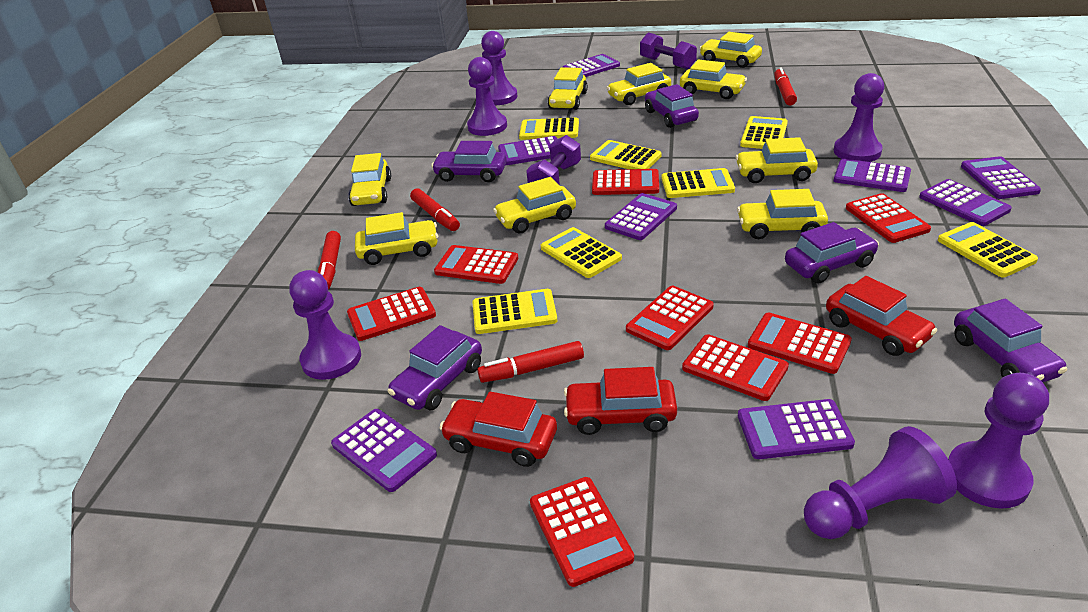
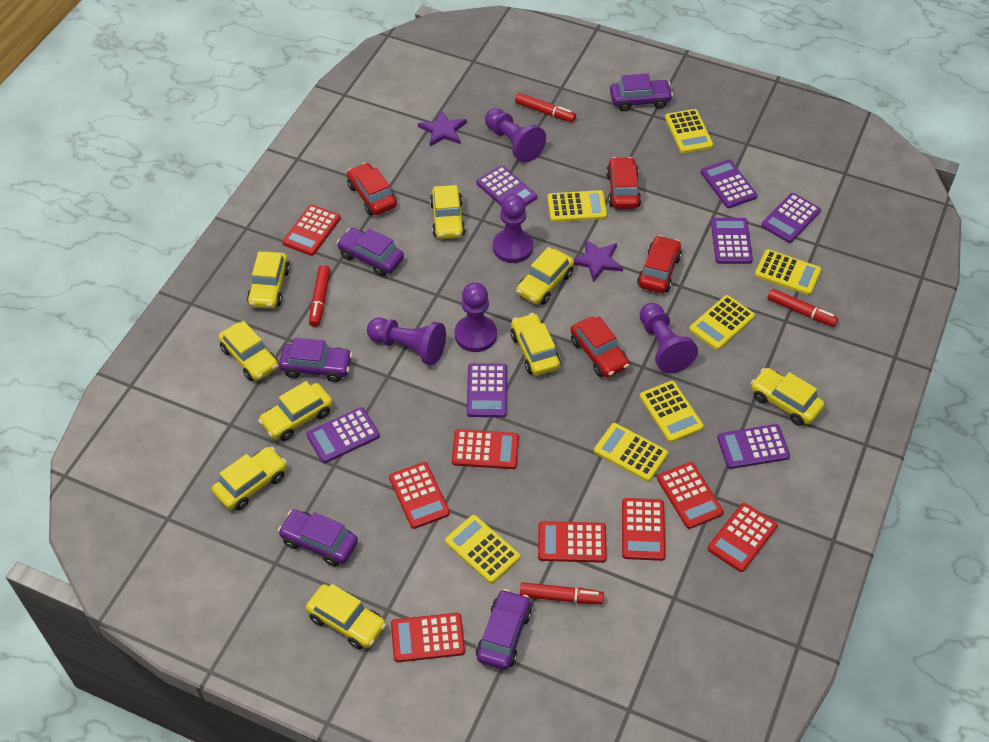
purple calculator: [331,409,437,492] [498,136,557,165] [563,54,620,77] [605,193,677,240] [738,399,855,459] [834,159,911,192] [919,179,1012,226] [961,156,1041,199] = 8 -> [306,407,380,463] [467,363,507,417] [476,165,537,206] [701,160,757,208] [711,218,753,264] [717,424,790,469] [761,193,821,243] = 7
purple dumbbell: [526,135,581,185] [640,32,697,70] = 2 -> none = 0
purple pawn: [289,270,361,380] [467,57,507,136] [481,31,518,105] [804,426,957,539] [834,73,884,162] [948,373,1049,508] = 6 -> [367,318,446,365] [455,282,497,352] [485,108,546,163] [493,194,533,263] [639,303,698,374] = 5
purple star: none = 0 -> [418,109,467,146] [574,239,623,282] = 2
red car: [440,392,557,467] [564,367,677,435] [826,276,937,356] = 3 -> [347,163,397,215] [571,316,629,378] [606,157,641,209] [637,235,682,293] = 4

